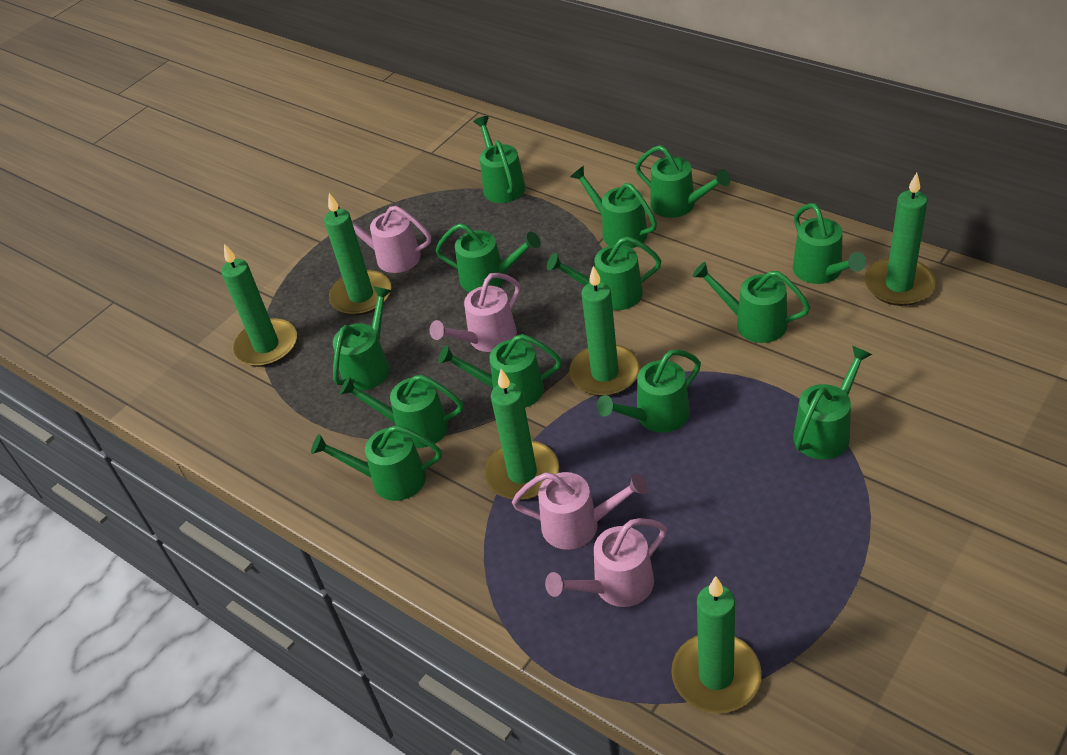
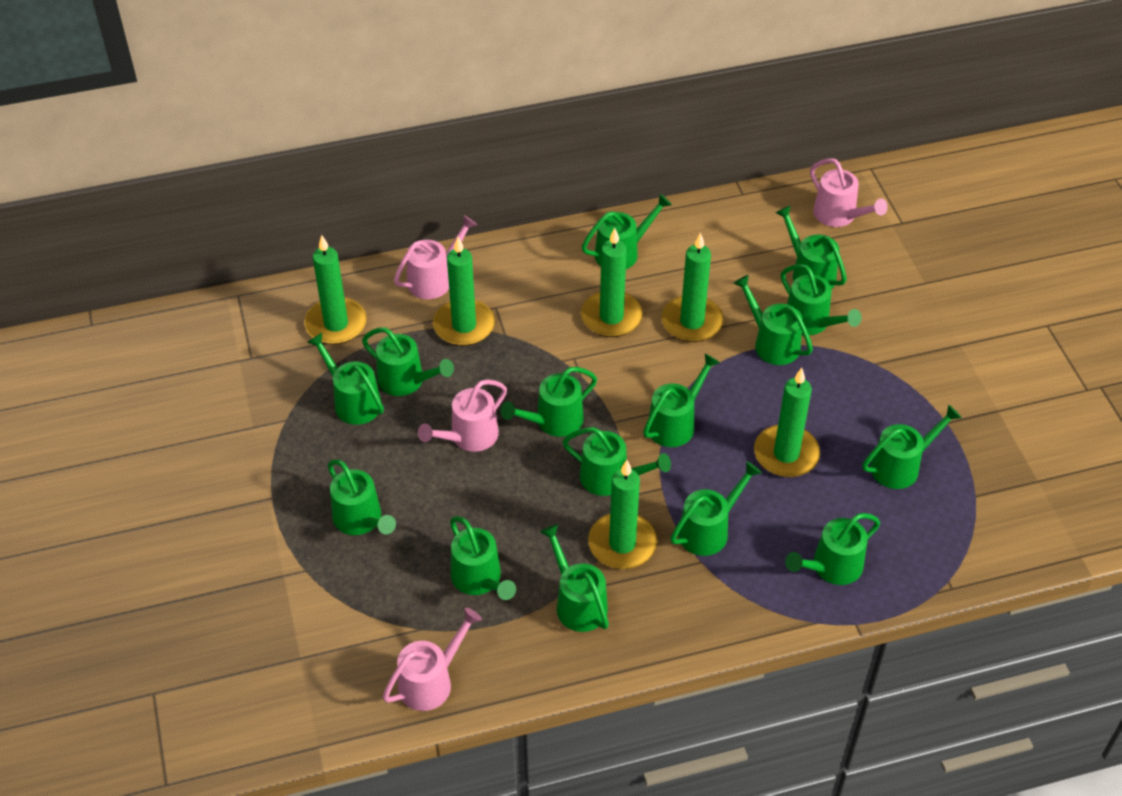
green watering can: [311,425,442,501] [333,286,392,391] [340,375,463,448] [435,223,541,292] [438,334,562,408] [473,116,525,203] [547,236,661,310] [570,166,657,248] [597,349,701,433] [635,145,730,218] [692,262,810,343] [793,203,866,284] [793,346,872,459] = 13 -> [307,333,384,425] [328,459,396,535] [362,327,454,396] [450,516,516,600] [501,367,597,437] [540,524,609,632] [563,427,671,496] [582,194,672,269] [643,353,720,447] [670,461,762,556] [733,275,813,365] [776,205,847,289] [781,264,862,335] [785,513,880,585] [862,405,962,489] = 15

